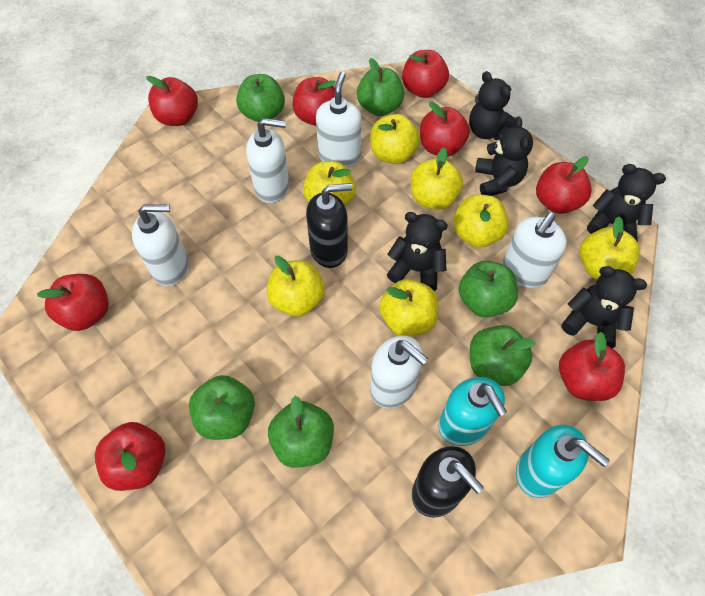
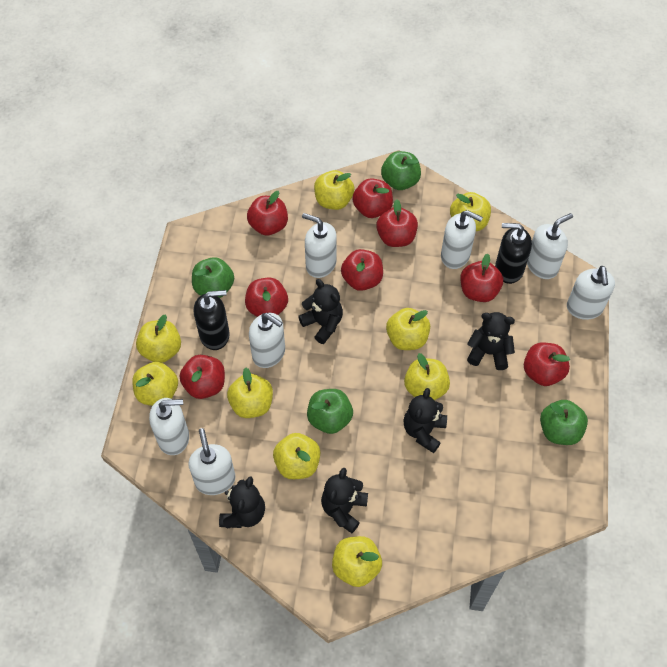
green apple: [189,375,255,440] [236,74,285,122] [268,396,334,468] [357,58,405,116] [459,261,518,317] [470,325,535,386] = 6 -> [192,257,234,298] [307,389,353,434] [381,151,421,190] [540,400,588,445] = 4
turquoise soap dispenser: [439,377,507,446] [516,425,610,498] = 2 -> none = 0
white soap dispenser: [132,204,189,286] [246,118,289,203] [316,72,362,168] [370,335,428,408] [502,212,567,288] = 5 -> [149,398,189,455] [188,428,235,495] [249,313,285,368] [302,213,337,278] [441,210,483,269] [527,213,573,279] [567,266,615,320] = 7
yellow apple: [267,256,325,317] [303,161,356,206] [370,114,420,164] [380,279,438,337] [411,147,463,210] [453,194,509,248] [579,216,639,280] = 7 -> [132,362,178,406] [136,314,181,363] [227,368,273,418] [273,433,320,479] [314,170,354,210] [332,536,382,587] [386,308,430,350] [404,353,450,400] [450,192,491,231] = 9

